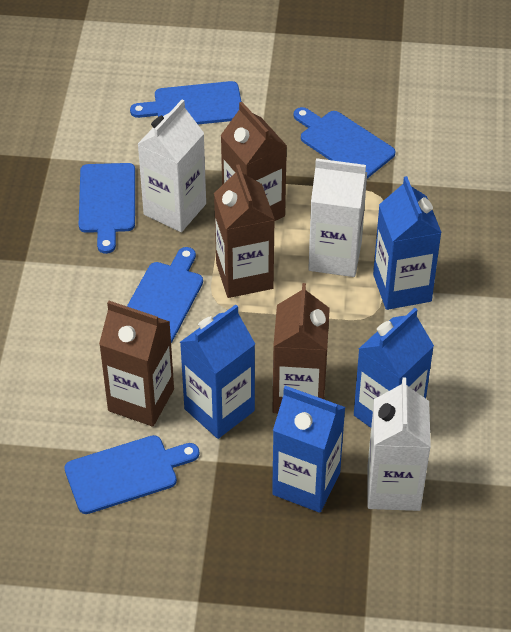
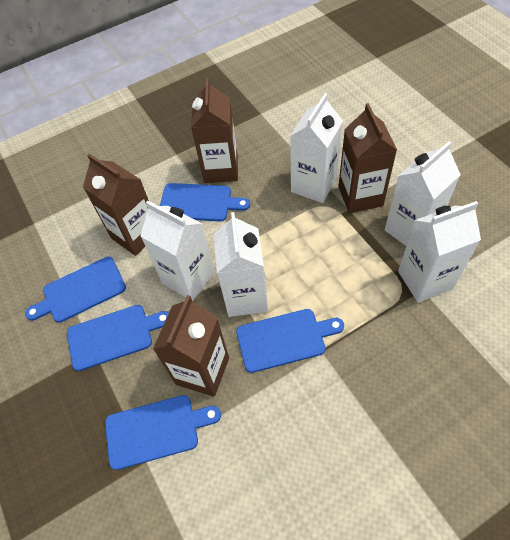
blue carton: [180,304,255,439] [272,386,346,513] [354,308,434,428] [373,176,442,310] = 4 -> none = 0
white carton: [138,100,206,232] [308,158,367,277] [367,378,431,511] = 3 -> [140,201,215,301] [214,212,268,317] [290,93,343,203] [385,141,461,246] [398,201,481,303] = 5

